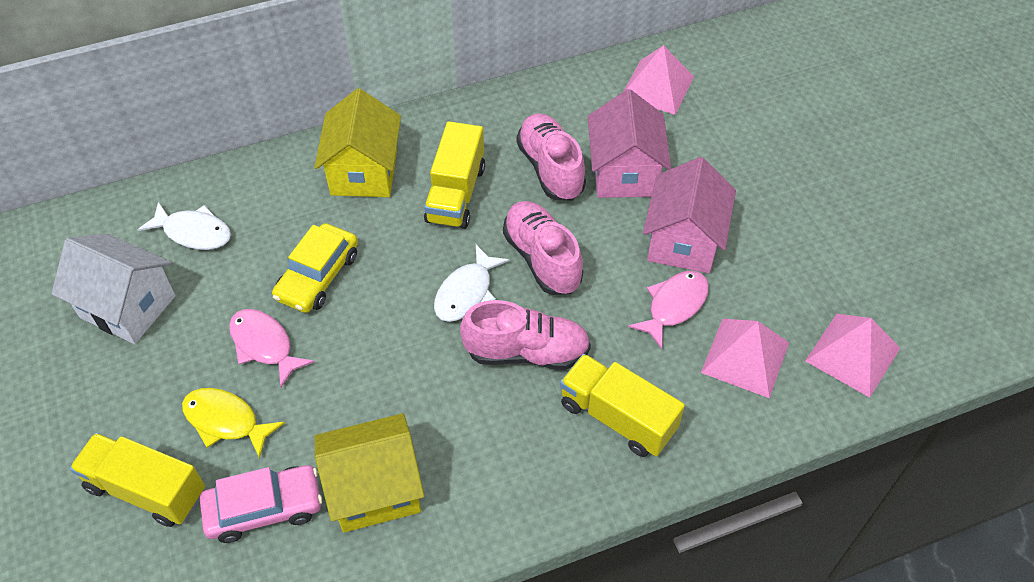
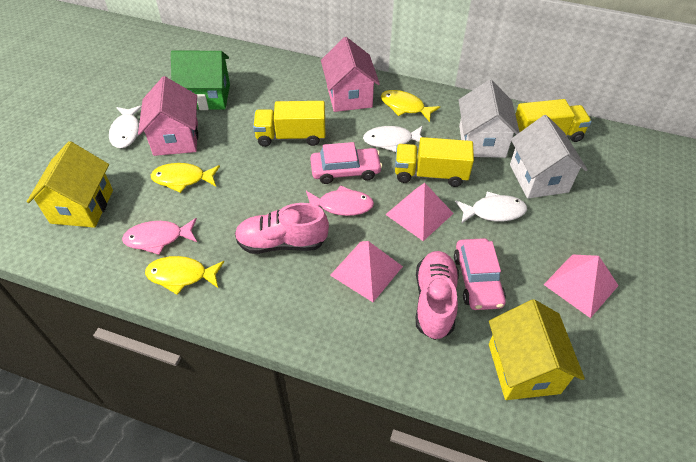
green house: none = 0 -> [171,51,230,110] = 1
pink car: [200,465,322,543] = 1 -> [310,142,382,184] [454,238,506,310] = 2
pink shoe: [460,300,591,370] [503,201,583,295] [516,113,586,201] = 3 -> [235,203,329,254] [416,251,459,340] = 2
white fish: [138,202,231,250] [434,245,509,322] = 2 -> [109,106,142,148] [363,126,423,152] [455,192,527,224] = 3
white house: [52,233,176,344] = 1 -> [459,80,520,158] [510,115,588,198] = 2
yellow car: [272,223,358,313] = 1 -> none = 0
yellow fish: [182,388,285,459] = 1 -> [145,256,224,295] [151,163,220,193] [381,90,440,122] = 3

